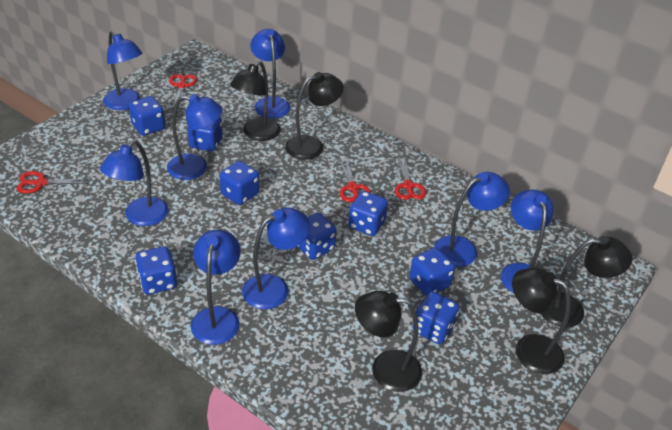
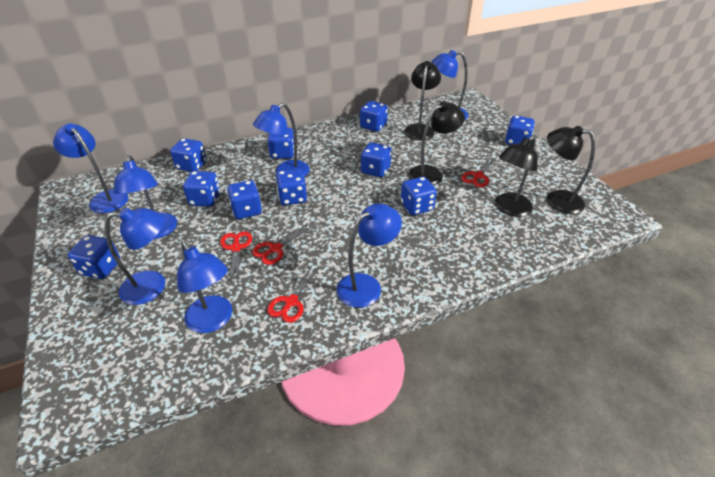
black lamp: [230,61,281,141] [285,72,344,160] [355,290,422,392] [512,268,571,374] [540,236,632,327] = 5 -> [404,61,441,141] [408,101,465,185] [495,135,538,217] [547,126,595,214] = 4
blue dice: [129,96,165,136] [135,246,177,295] [187,117,223,152] [219,161,259,205] [297,212,337,260] [348,191,388,236] [409,247,455,296] [413,291,459,344] = 8 -> [68,235,120,279] [170,138,207,172] [183,171,220,207] [227,180,262,219] [267,128,294,159] [276,169,307,205] [360,101,388,132] [361,142,392,177] [401,177,437,215] [505,115,535,145] = 10
blue lamp: [100,140,168,226] [103,31,142,110] [167,94,223,180] [191,230,241,345] [242,208,310,309] [250,29,291,118] [434,172,510,267] [501,190,553,293] = 8 -> [53,124,128,213] [105,208,165,305] [113,155,177,239] [177,242,232,333] [253,103,310,177] [337,203,402,308] [431,50,468,120] = 7

